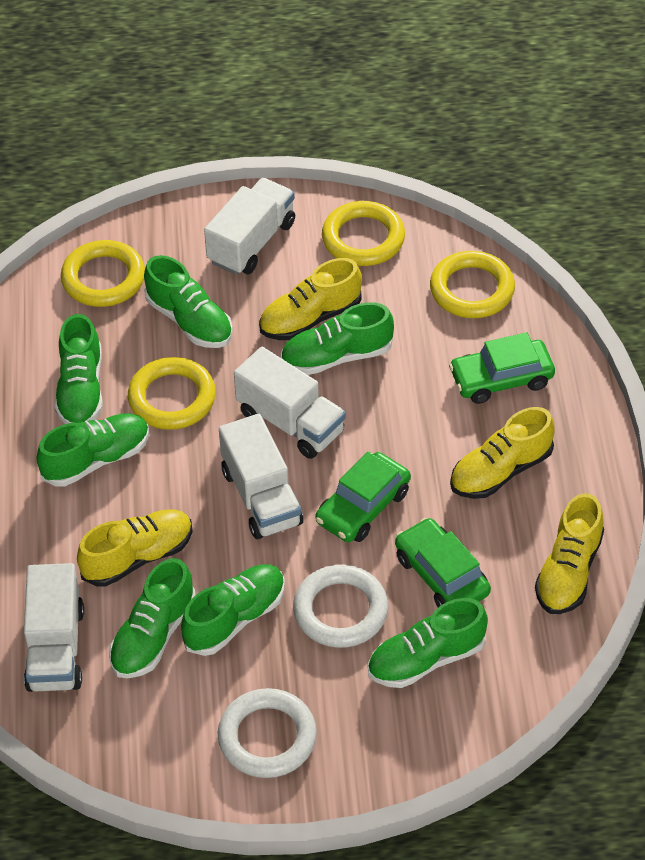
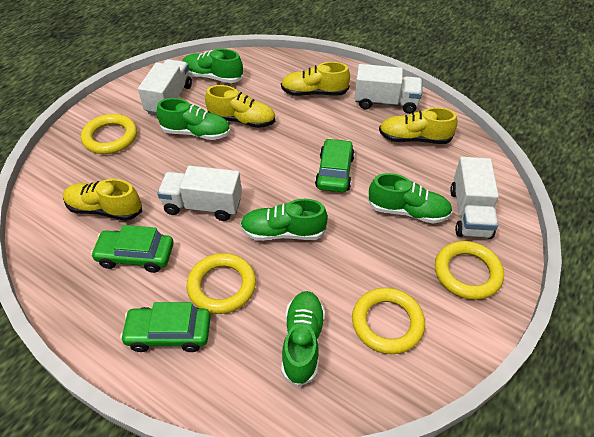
green shoe: [36,414,149,487] [54,314,103,424] [109,558,195,678] [144,255,233,348] [181,564,285,656] [280,302,394,375] [368,598,488,688] = 7 -> [157,98,230,140] [182,49,243,83] [240,199,328,241] [281,291,325,387] [368,173,452,224] = 5
white ring: [218,688,317,778] [293,565,388,648] = 2 -> none = 0

